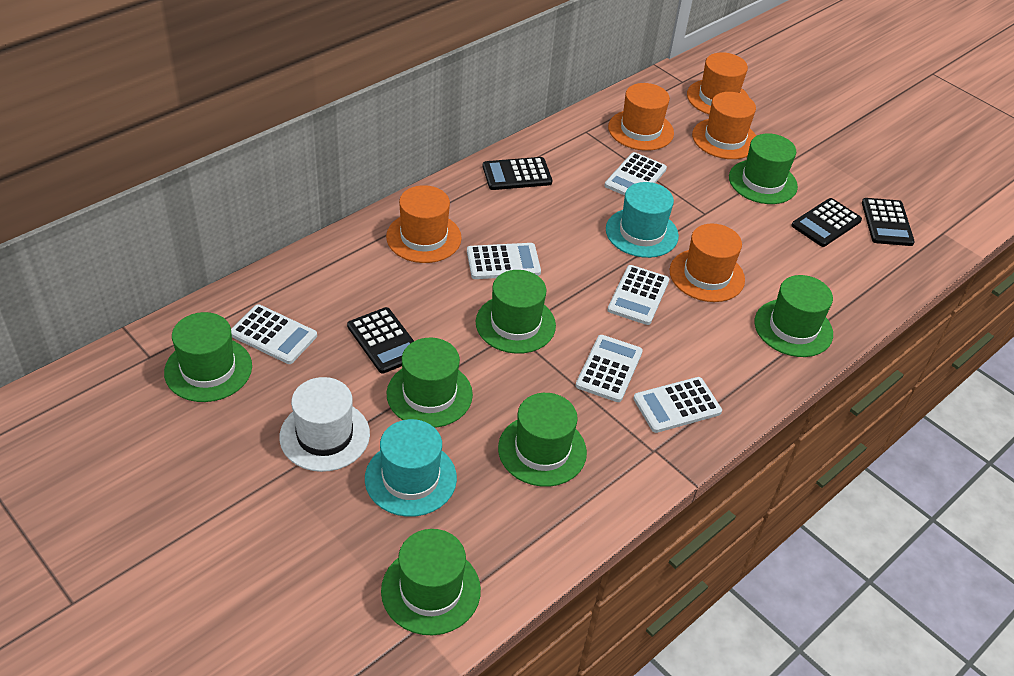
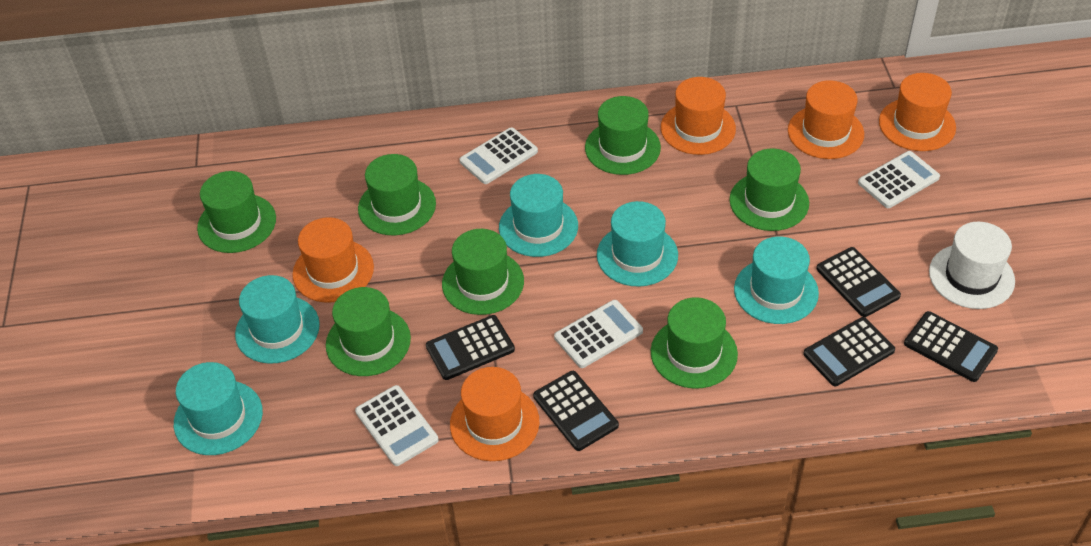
black calculator: [347,307,414,373] [483,157,552,190] [792,198,862,247] [862,198,915,246] = 4 -> [426,315,515,380] [533,371,619,451] [803,317,895,386] [816,247,901,317] [904,311,998,382] = 5
turquoise hat: [365,419,457,517] [606,182,679,258] = 2 -> [174,362,263,455] [235,275,320,364] [499,174,578,257] [597,201,678,287] [734,236,819,324] = 5
white calculator: [231,304,317,364] [467,243,541,279] [576,335,643,402] [605,152,667,196] [607,265,669,325] [633,377,722,433] = 6 -> [355,385,439,466] [459,127,538,184] [554,300,643,368] [858,151,940,208] = 4

